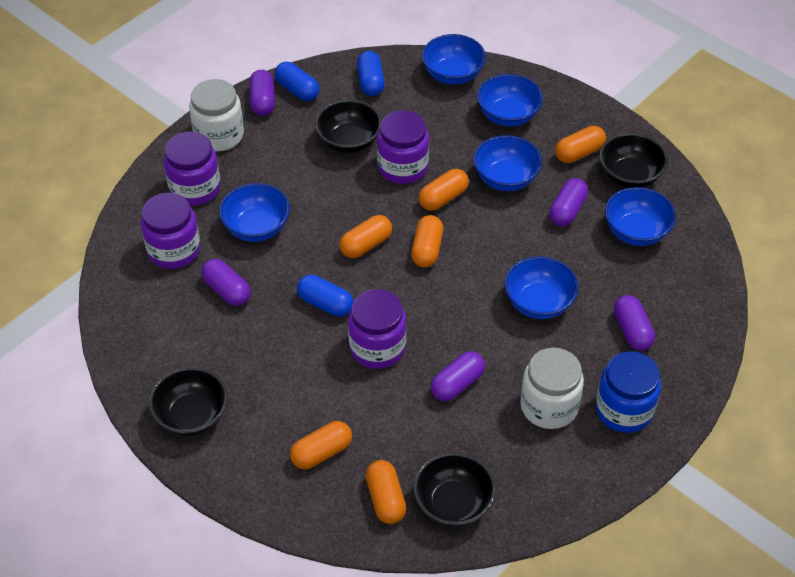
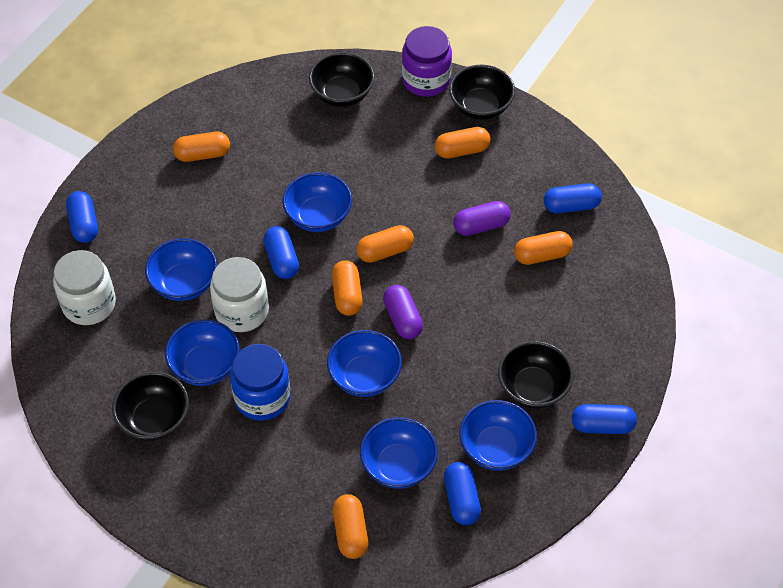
blue capsule: [275,62,320,101] [297,275,354,317] [357,51,385,96] = 3 -> [66,191,98,243] [263,226,299,279] [444,462,481,525] [544,183,602,213] [572,404,637,434] = 5
purple capsule: [201,259,251,306] [249,70,275,116] [431,351,485,401] [549,178,588,226] [614,295,655,351] = 5 -> [383,285,423,339] [453,201,511,236] = 2
purple jar: [141,193,200,269] [163,132,220,206] [348,289,406,369] [377,110,429,184] = 4 -> [402,26,452,97] = 1

